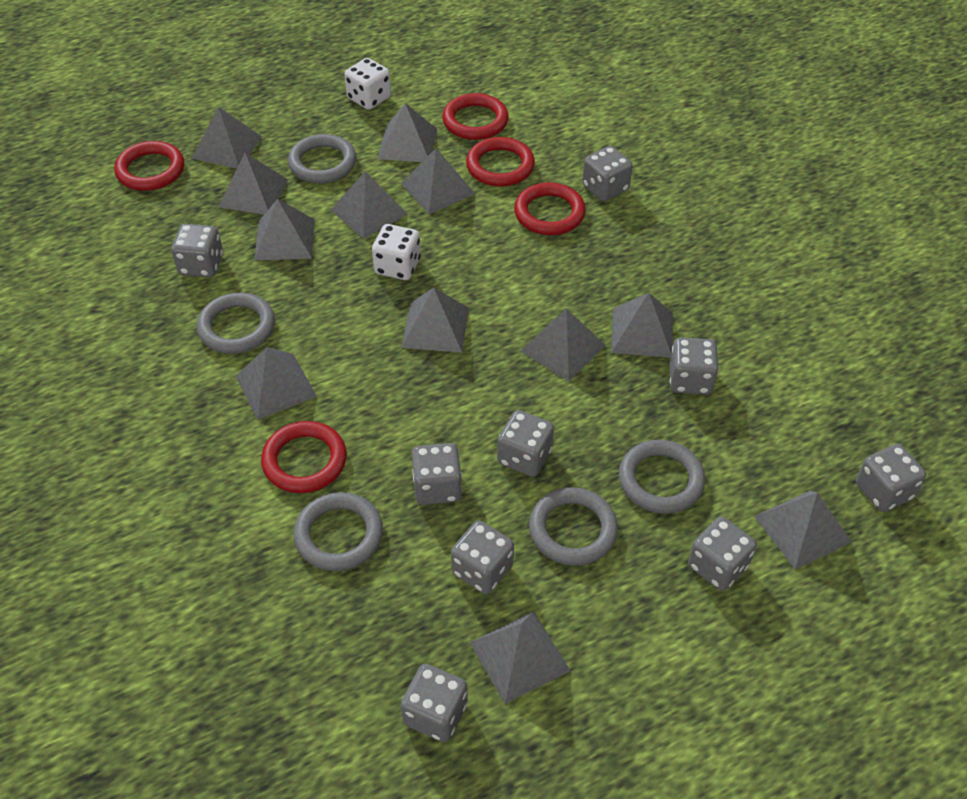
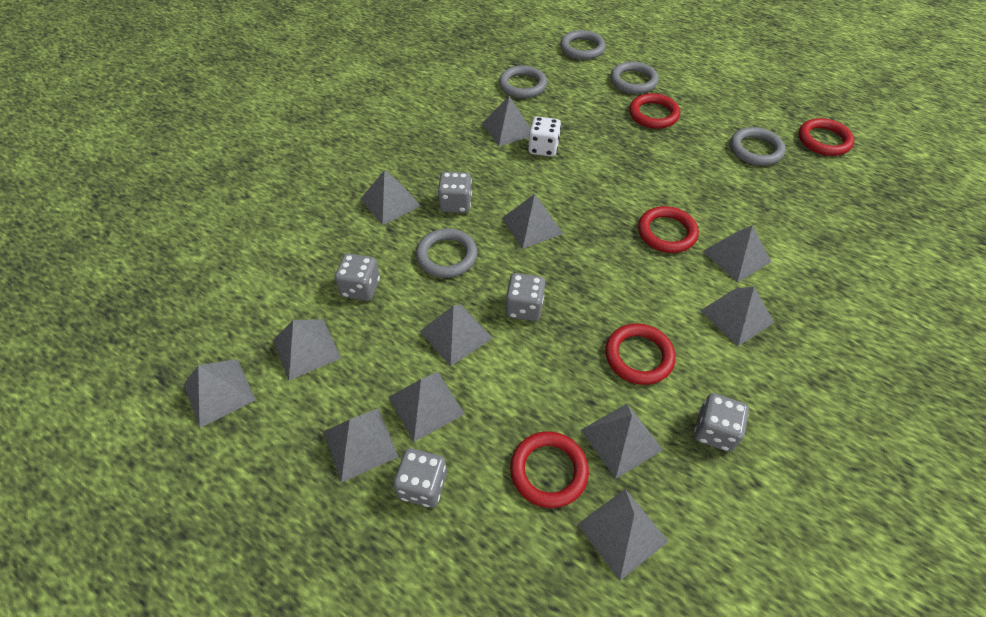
grey dice: [171,224,223,277] [401,664,468,742] [412,443,462,505] [451,520,514,594] [497,410,554,477] [582,146,633,202] [670,337,719,395] [688,517,757,591] [856,444,926,512] = 9 -> [335,253,380,301] [393,448,447,508] [438,172,472,213] [505,273,545,321] [694,393,749,452] = 5
white dice: [345,58,391,110] [372,224,421,280] = 2 -> [528,116,561,157] = 1

